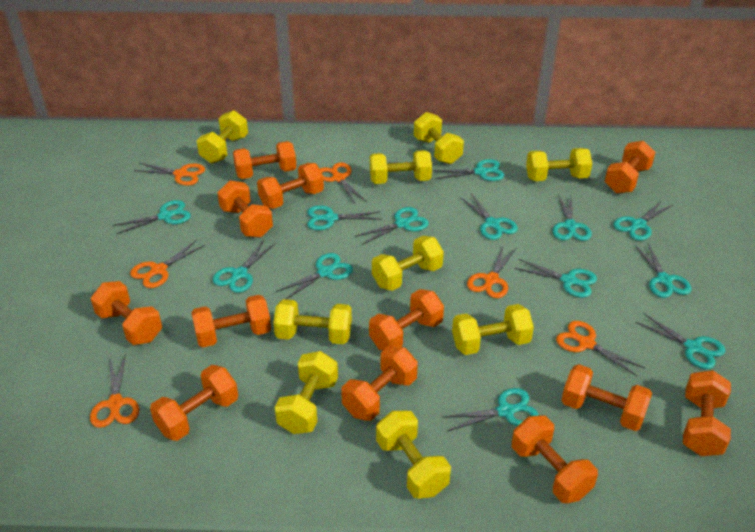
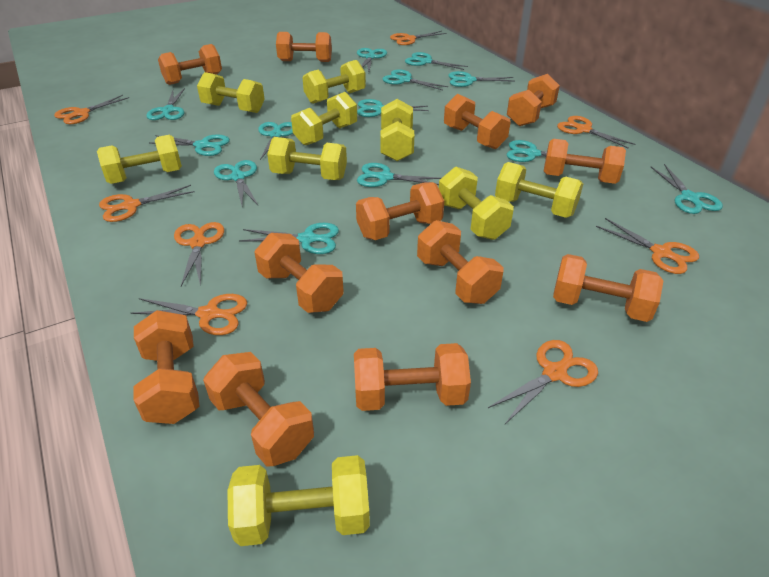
orange scissors: [90,354,139,428] [130,240,205,288] [134,163,205,186] [320,163,367,204] [467,244,517,298] [556,321,645,377] = 6 -> [54,95,129,124] [99,185,195,222] [131,294,247,335] [174,222,224,286] [390,31,447,45] [488,340,598,424] [557,116,635,149] [596,218,699,274] = 8

